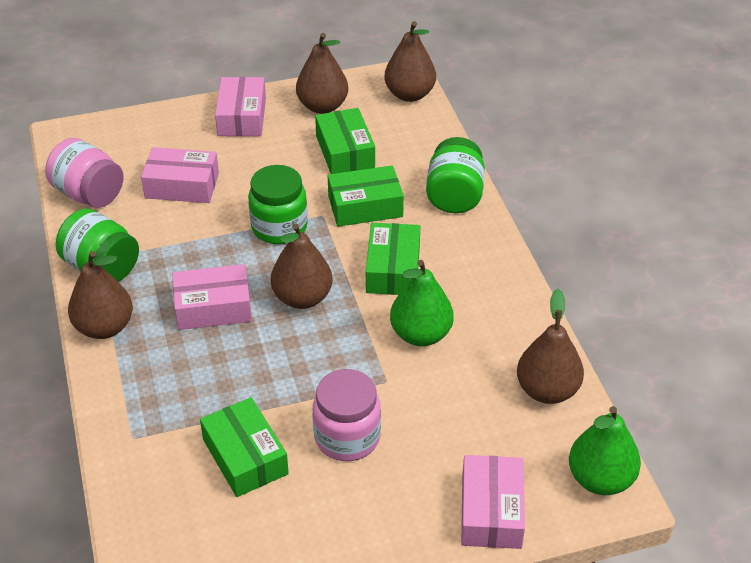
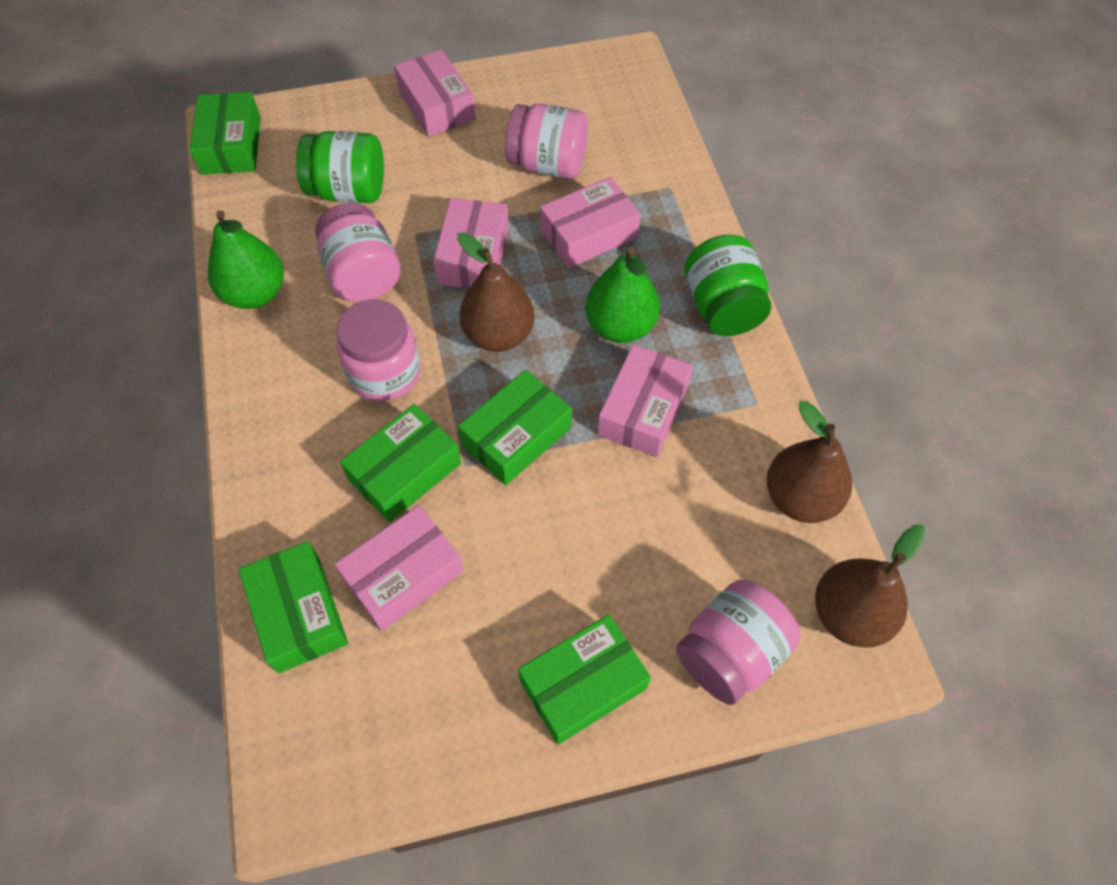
brown pear: [68,251,133,339] [271,223,333,309] [296,33,348,114] [384,21,436,102] [517,289,584,404] = 5 -> [457,232,535,352] [767,401,852,523] [815,525,926,648] = 3
green box: [200,397,289,497] [315,108,375,174] [328,165,404,227] [366,223,420,295] = 4 -> [189,92,261,175] [239,541,348,673] [340,404,461,522] [458,370,572,485] [518,614,651,745] = 5
green jar: [56,208,139,282] [248,165,308,244] [426,137,485,213] = 3 -> [296,131,384,203] [684,235,771,336] = 2
pink box: [141,147,219,203] [172,264,252,330] [215,77,266,136] [461,455,525,549] = 4 -> [334,505,464,631] [394,49,476,137] [433,198,509,288] [540,177,641,268] [597,344,693,457] = 5
pink jar: [45,138,124,208] [313,369,381,461] = 2 -> [315,203,401,302] [336,299,421,401] [505,104,588,179] [676,580,801,705] = 4

